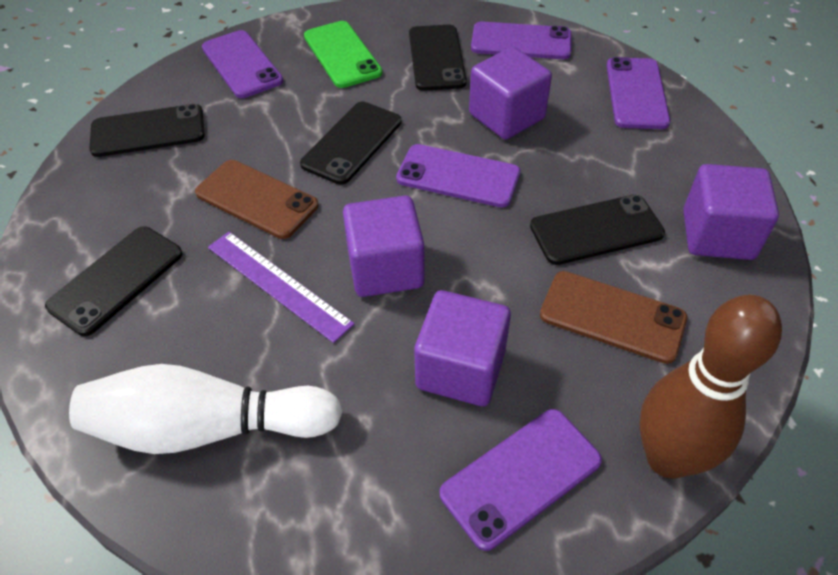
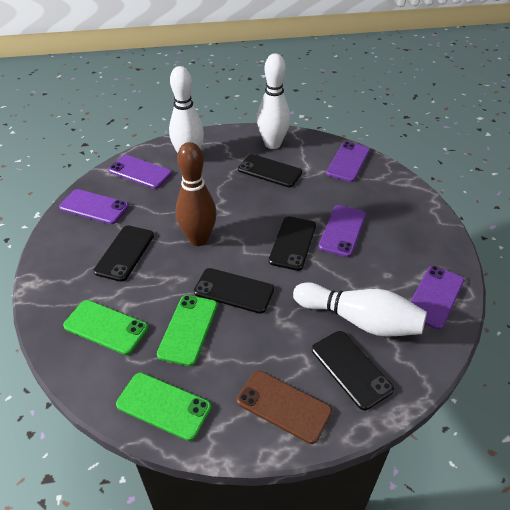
brown phone: [195,160,319,239] [540,271,687,364] = 2 -> [237,370,332,444] = 1
green phone: [304,21,382,88] = 1 -> [63,300,148,355] [116,373,211,441] [157,295,217,366] = 3
purple cube: [343,196,425,297] [414,290,511,406] [469,47,552,140] [683,164,779,260] = 4 -> none = 0
purple ruler: [208,232,355,343] = 1 -> none = 0
white bowling pin: [69,364,342,454] = 1 -> [169,66,204,153] [257,53,290,149] [293,282,427,337] = 3

